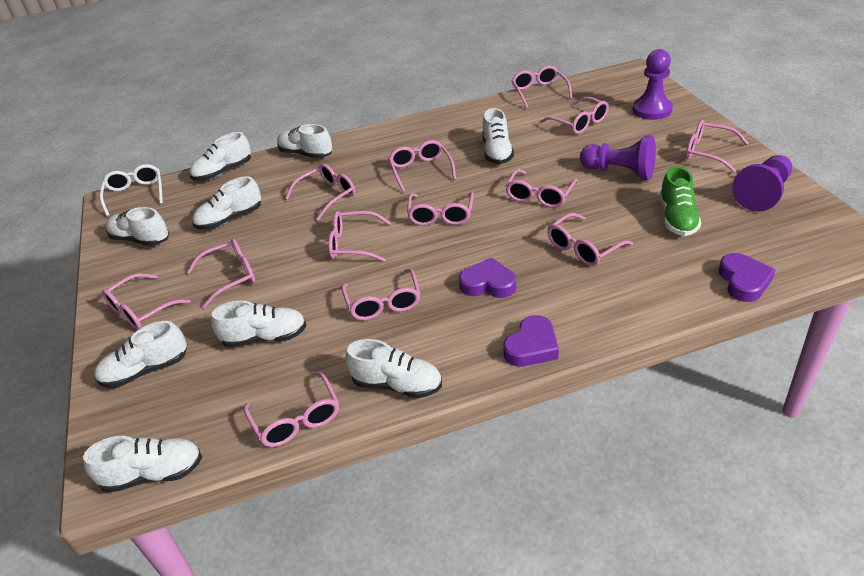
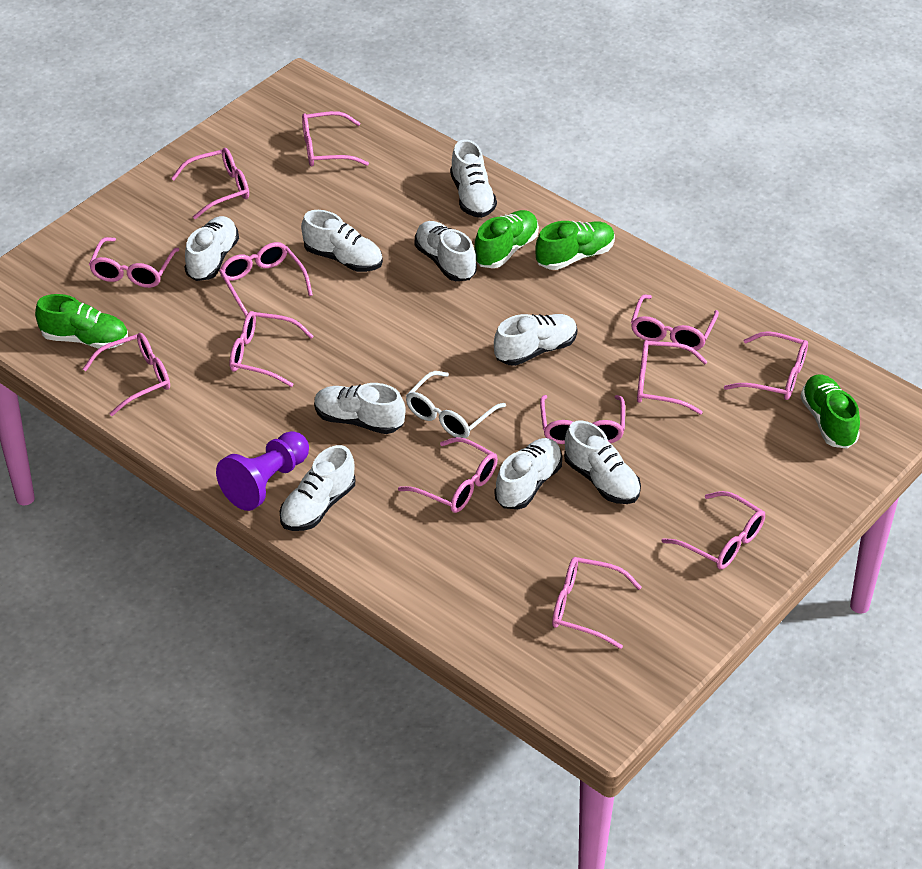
green shoe: [659,166,701,236] = 1 -> [35,294,128,349] [474,210,539,268] [535,221,615,270] [800,375,860,449] = 4
purple heart: [459,257,516,298] [503,315,559,367] [719,253,776,302] = 3 -> none = 0
purple pawn: [580,135,656,180] [633,49,673,120] [732,155,792,212] = 3 -> [216,431,309,511] = 1

